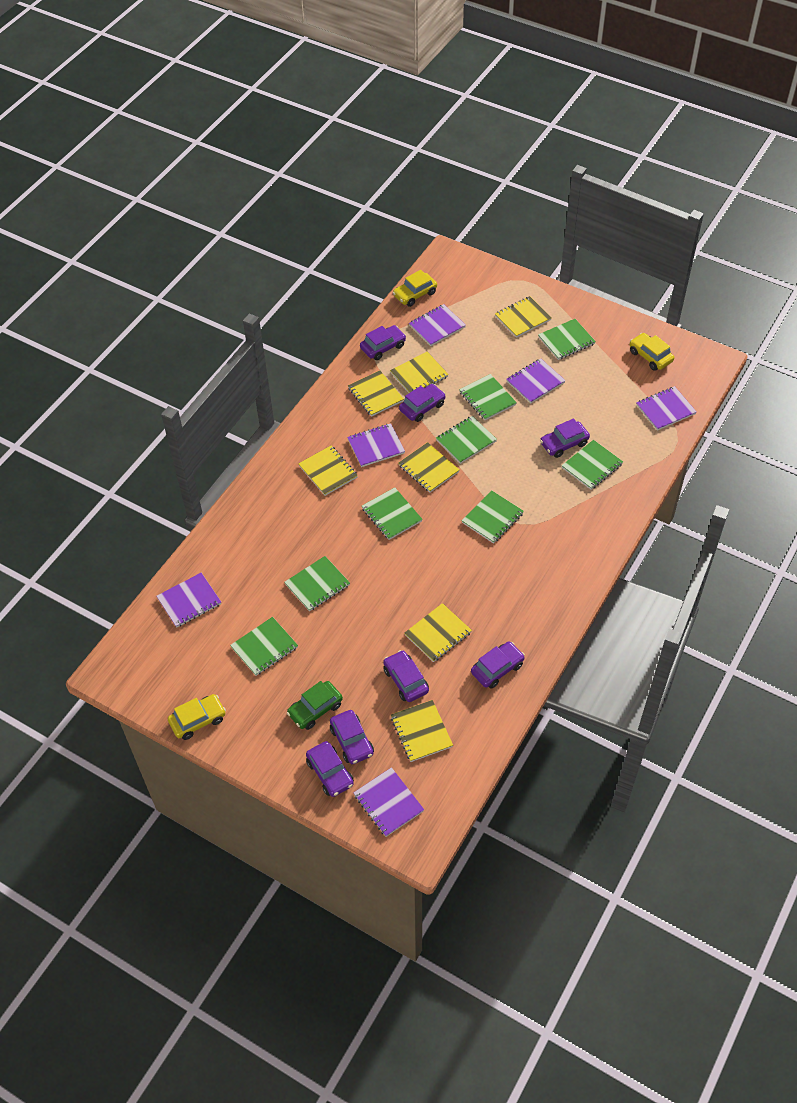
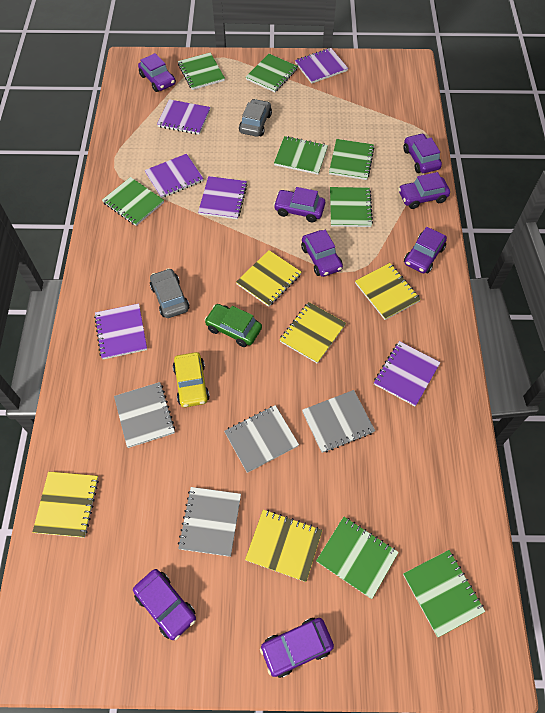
grey car: none = 0 -> [150,268,190,318] [239,99,272,137] = 2
grey notebook: none = 0 -> [114,382,175,448] [178,487,241,557] [224,405,299,473] [302,390,375,453] = 4
purple car: [306,741,354,797] [330,710,374,764] [360,325,406,360] [383,650,429,702] [399,384,446,422] [471,641,525,689] [540,418,590,458] = 7 -> [133,569,196,640] [138,53,176,92] [260,618,334,678] [274,187,325,222] [301,230,343,277] [398,172,450,209] [403,133,442,173] [404,227,447,273] = 8
yellow car: [168,694,226,740] [393,270,437,307] [629,333,674,371] = 3 -> [173,352,210,407] = 1
yellow notebook: [298,446,358,496] [348,370,404,417] [390,352,449,393] [391,700,453,762] [398,442,459,493] [405,603,472,662] [495,296,552,338] = 7 -> [32,472,99,538] [236,250,302,307] [245,510,322,582] [280,302,346,364] [355,263,421,320] = 5

